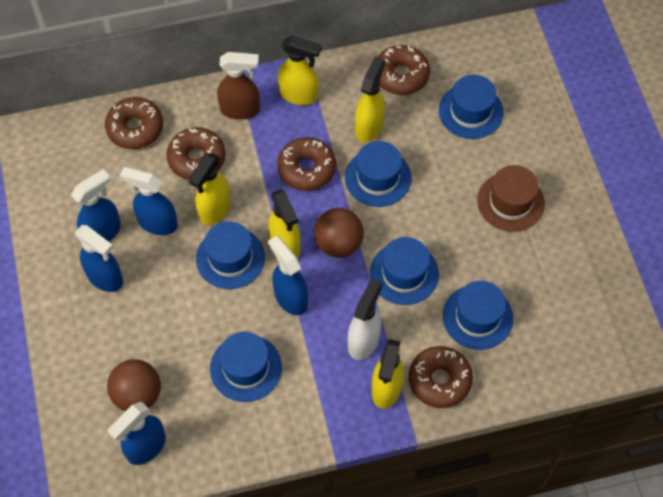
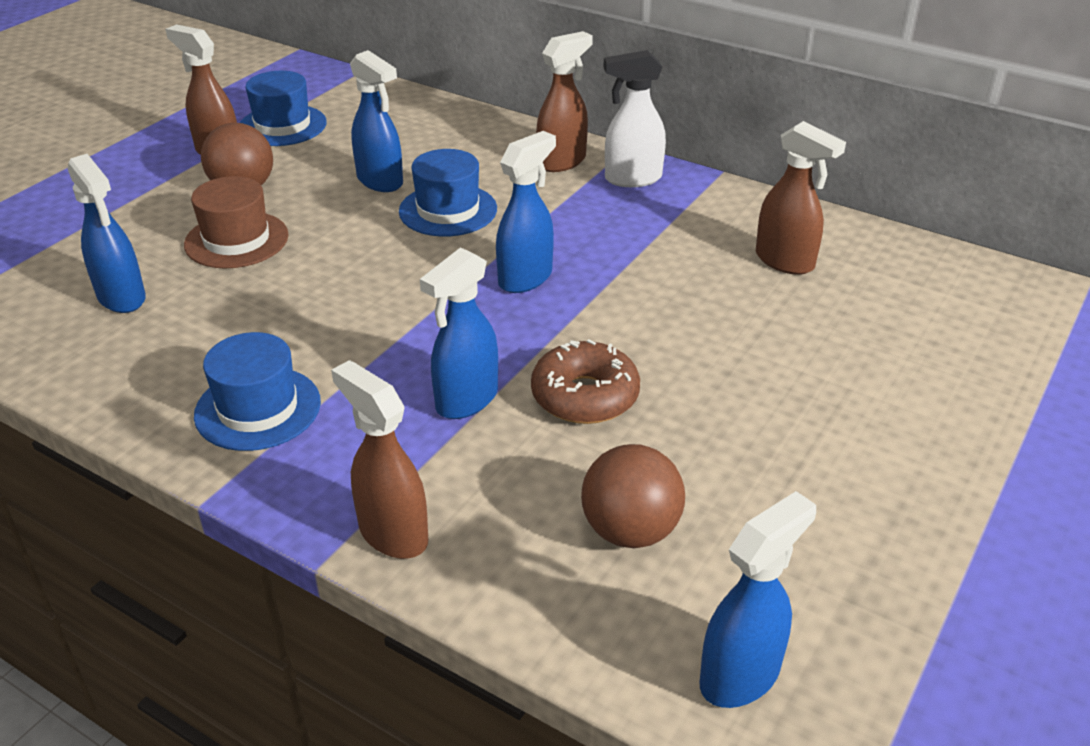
blue hat: [196,221,265,289] [210,332,282,402] [345,141,411,207] [370,237,439,305] [439,75,504,139] [443,281,513,350] = 6 -> [194,332,321,451] [240,71,327,146] [399,149,497,236] = 3
brown donut: [105,97,163,149] [166,127,226,180] [277,137,336,191] [378,45,430,95] [409,346,473,408] = 5 -> [531,339,640,424] = 1
brown spray bottle: [217,52,260,120] = 1 -> [165,24,237,155] [331,360,429,559] [536,31,593,172] [756,121,846,275] = 4
yellow spray bottle: [189,153,230,225] [268,189,301,258] [278,35,322,105] [355,56,385,142] [372,339,404,409] = 5 -> none = 0

